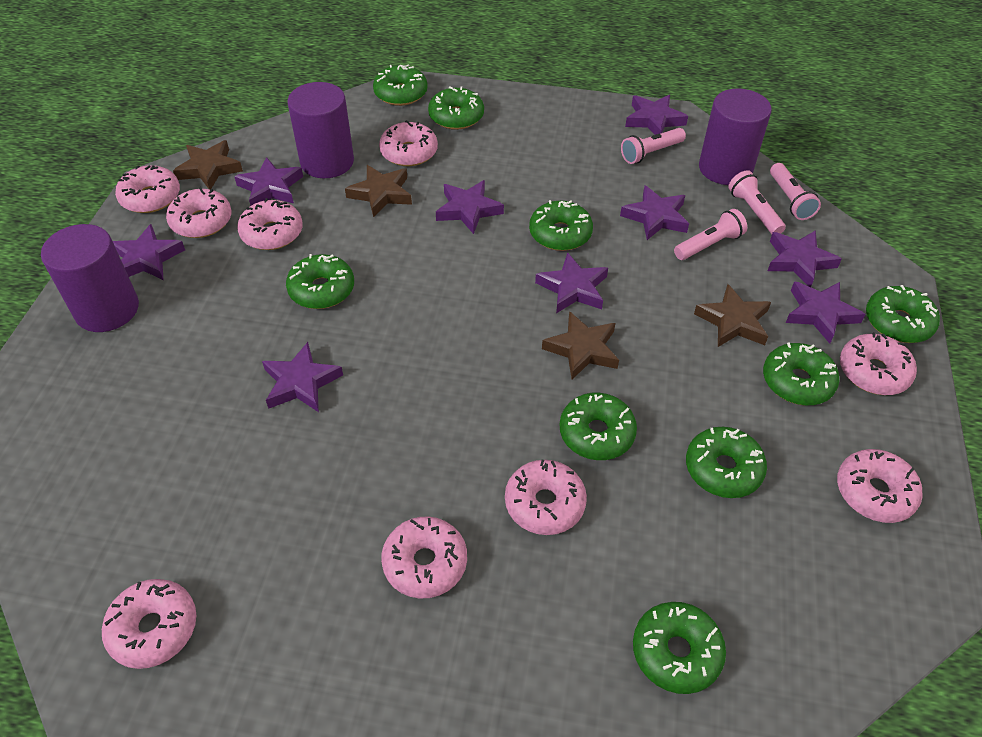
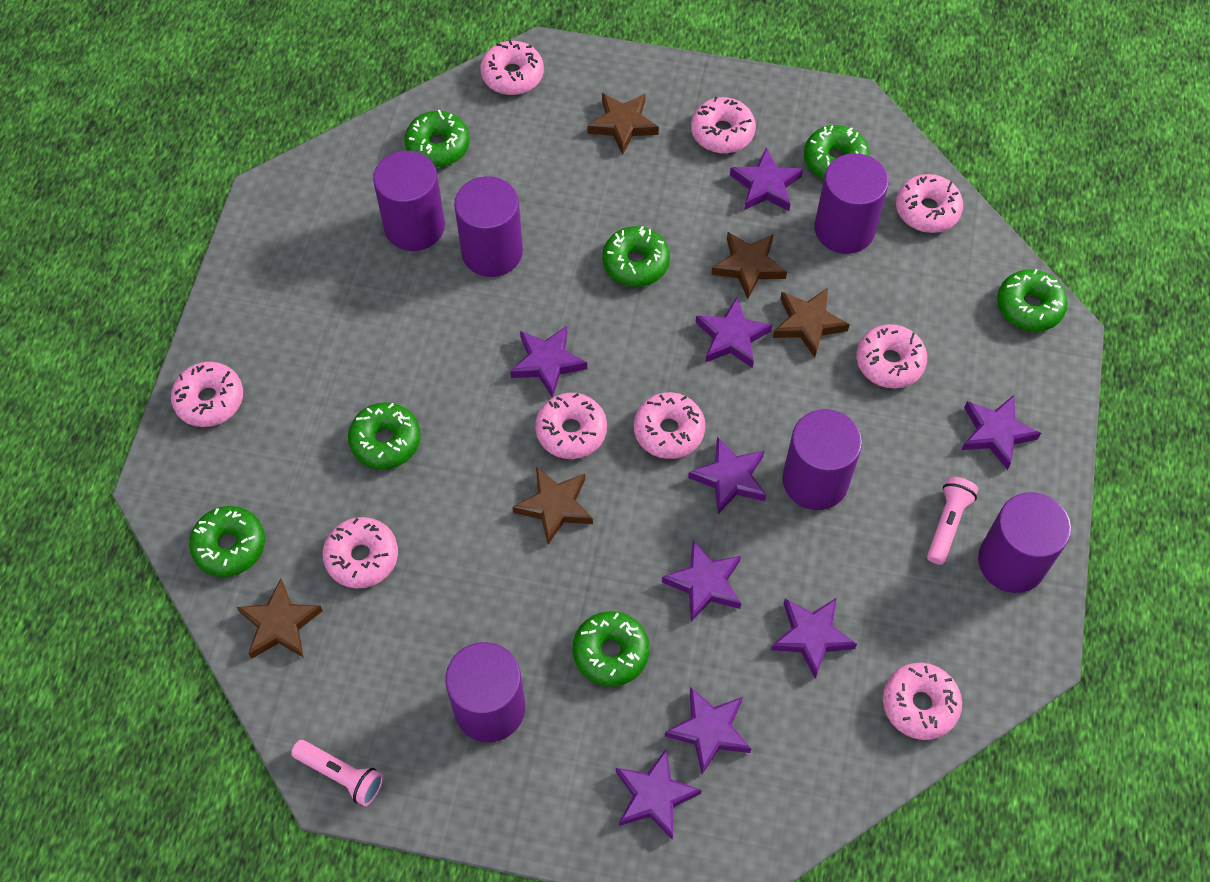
brown star: [173,140,243,190] [345,165,412,217] [542,311,619,379] [694,284,771,347] = 4 -> [237,579,323,659] [513,467,593,545] [588,93,659,155] [711,232,787,299] [773,288,850,358] = 5
green donut: [286,254,354,309] [373,64,428,106] [428,86,484,130] [529,200,593,251] [559,393,637,460] [633,602,726,694] [686,427,767,498] [763,343,839,405] [866,285,940,343] = 9 -> [189,506,265,577] [348,402,421,469] [404,110,470,167] [573,611,650,686] [602,226,670,287] [804,125,870,179] [997,269,1068,331] = 7
pink flashlight: [621,128,686,164] [674,209,747,260] [728,170,786,234] [770,163,821,220] = 4 -> [291,740,383,806] [927,477,978,565] = 2
purple cylinder: [41,224,139,332] [287,82,354,178] [699,89,772,185] = 3 -> [373,151,445,251] [445,642,525,742] [454,176,523,277] [782,409,862,510] [815,153,889,254] [978,492,1071,593] = 6

